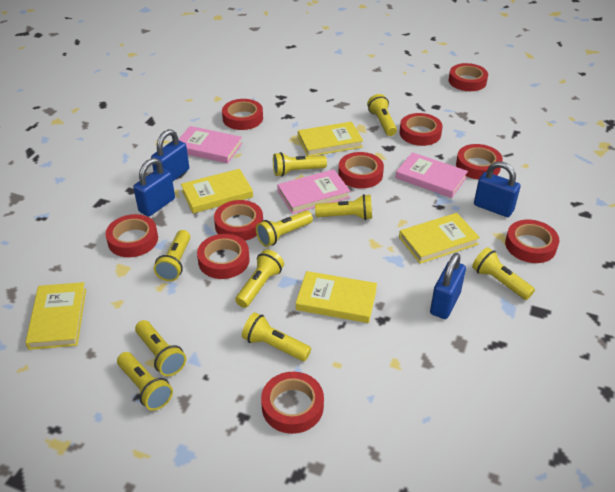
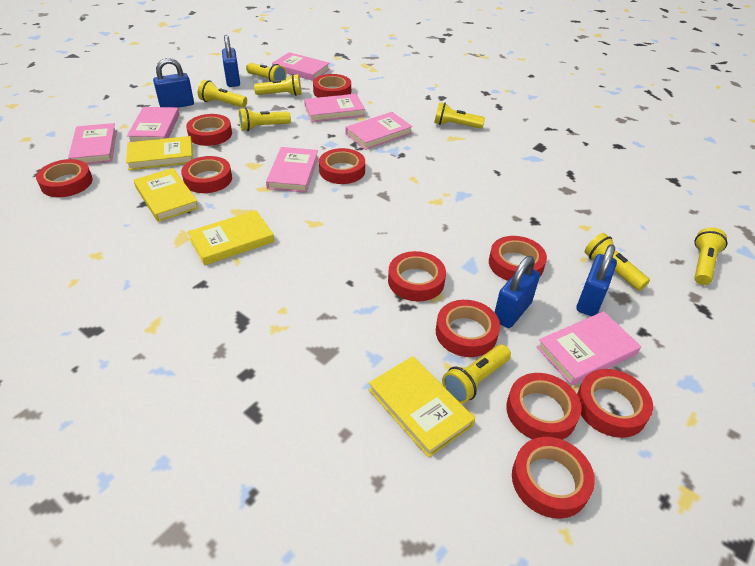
pink book: [178,126,242,163] [277,169,350,214] [396,152,468,198] = 3 -> [68,123,117,164] [127,107,180,142] [266,147,318,192] [272,52,330,81] [304,94,365,122] [346,112,413,150] [537,311,641,385] = 7
red tape: [105,214,158,257] [197,234,250,279] [214,200,263,241] [222,99,263,130] [261,372,324,434] [338,152,384,189] [399,113,443,146] [449,63,488,91] [456,144,503,180] [505,220,559,263] = 10 -> [36,159,93,197] [181,156,232,193] [186,114,232,146] [313,74,351,98] [319,148,365,184] [388,251,446,302] [436,300,500,357] [489,236,547,281] [506,373,582,440] [512,437,595,519] [577,369,653,438] = 11
yellow book: [25,282,86,350] [181,169,253,213] [296,271,377,323] [298,121,363,156] [399,213,480,264] = 5 -> [126,136,193,170] [134,168,199,222] [188,210,274,266] [369,356,475,458] = 4
yellow flashlight: [117,352,173,411] [135,320,186,376] [154,230,190,281] [235,250,284,308] [242,312,311,361] [256,211,313,247] [273,152,327,177] [315,194,372,220] [367,94,397,136] [472,247,535,300] = 10 -> [198,80,247,108] [239,107,291,131] [246,63,287,82] [254,74,302,96] [434,102,485,129] [442,345,511,404] [585,233,650,291] [694,227,728,285] = 8

